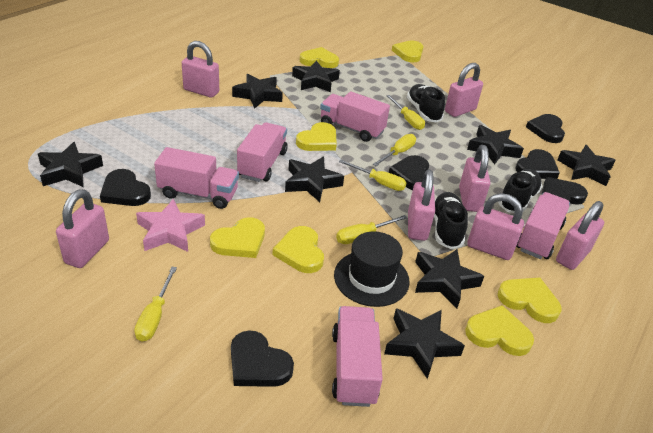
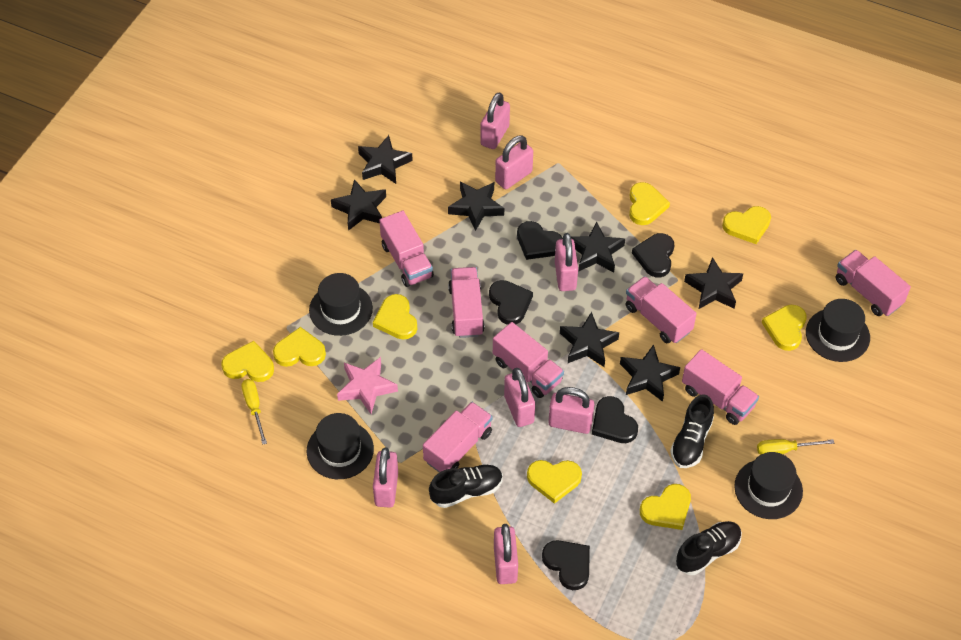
black hat: [334,231,410,307] = 1 -> [307,413,374,479] [309,273,373,336] [734,452,803,519] [806,299,870,362] = 4
black heart: [100,169,151,206] [231,330,294,387] [389,155,429,190] [515,149,560,179] [526,114,565,143] [542,177,588,205] = 6 -> [489,280,533,325] [517,221,563,260] [542,540,590,590] [592,396,638,443] [632,233,674,277] = 5
black star: [38,142,103,187] [232,74,283,109] [285,157,344,202] [292,61,340,92] [384,308,465,379] [415,249,484,308] [467,125,524,165] [557,145,616,186] = 8 -> [331,179,386,231] [358,135,413,184] [448,181,504,231] [560,312,619,367] [571,221,625,272] [620,344,680,402] [684,257,743,309] = 7
pink truck: [154,147,239,209] [237,122,288,182] [320,91,390,142] [332,306,383,407] [516,192,570,259] = 5 -> [379,211,434,287] [423,402,493,472] [448,267,485,338] [493,322,564,398] [625,276,697,343] [682,349,759,425] [836,250,911,316] = 7
yellow heart: [210,217,265,258] [272,226,324,273] [296,122,337,151] [300,47,339,68] [392,40,423,62] [465,305,534,356] [497,277,562,323] = 7 -> [221,341,274,382] [273,327,326,367] [373,294,417,340] [527,460,582,504] [629,182,670,225] [640,484,691,530] [722,206,771,244] [762,305,807,351] = 8
yellow screwdriver: [134,267,177,342] [336,215,407,244] [339,160,407,191] [373,134,416,166] [386,95,425,130] = 5 -> [242,379,267,445] [757,439,834,455] = 2

